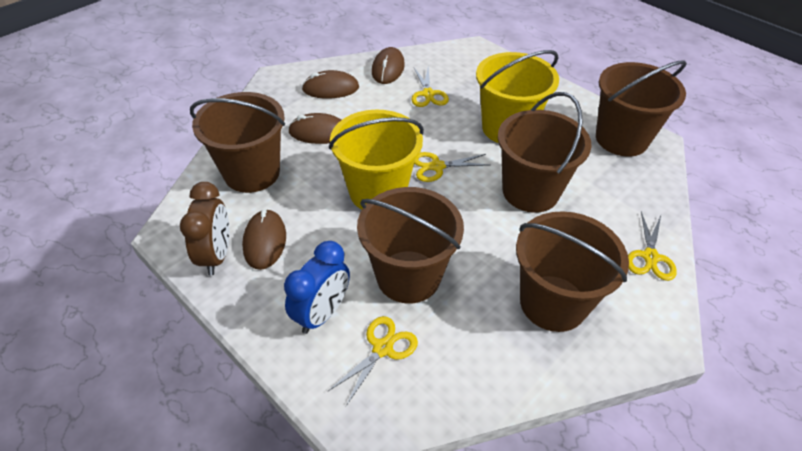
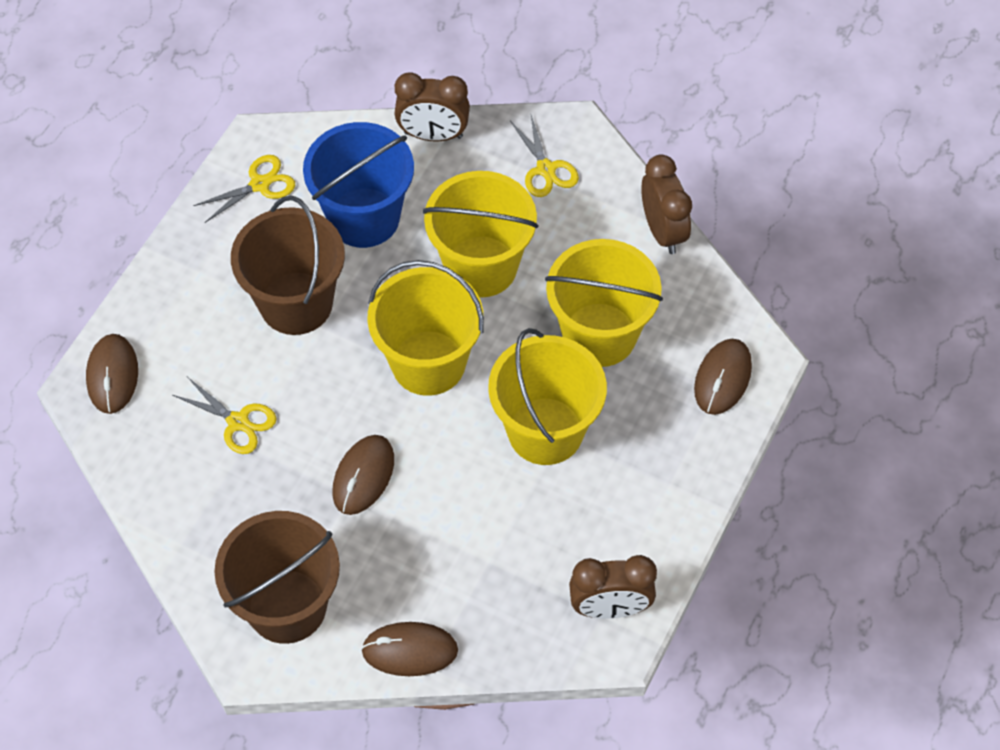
blue bucket: none = 0 -> [303,122,414,248] = 1
blue clock: [284,241,350,334] = 1 -> none = 0
brown bucket: [190,92,285,193] [357,187,464,304] [498,92,592,213] [516,211,629,332] [596,60,687,157] = 5 -> [215,511,340,644] [231,196,345,335] = 2
brown clock: [180,182,229,275] = 1 -> [394,73,470,141] [569,555,657,619] [641,155,692,254] = 3
yellow bucket: [329,110,424,209] [476,50,559,143] = 2 -> [367,260,484,396] [423,171,538,297] [488,328,607,465] [545,239,663,367] = 4
yellow scissors: [328,316,418,406] [411,67,449,107] [414,152,490,182] [628,212,677,281] = 4 -> [173,377,277,454] [193,155,295,223] [510,115,579,197] = 3

